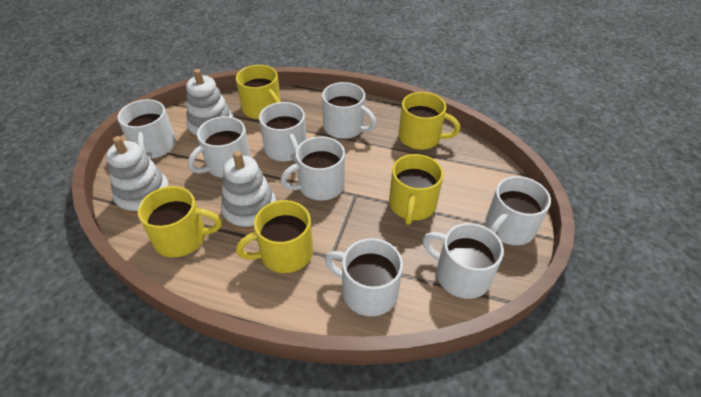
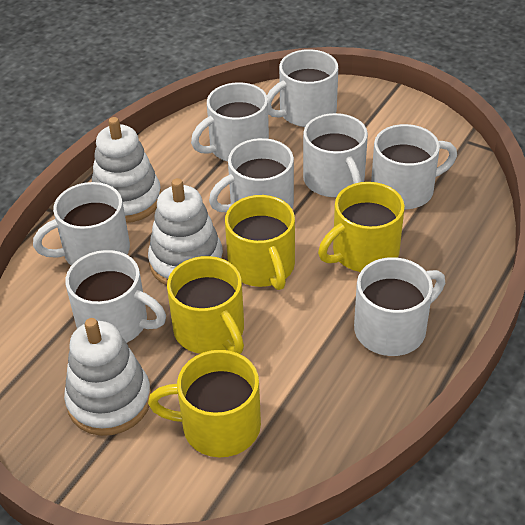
yellow mug: [138,186,222,257] [236,65,281,119] [236,200,313,273] [389,154,443,225] [398,92,460,150] = 5 -> [148,350,261,457] [167,256,244,354] [225,195,295,290] [318,182,405,272] = 4

